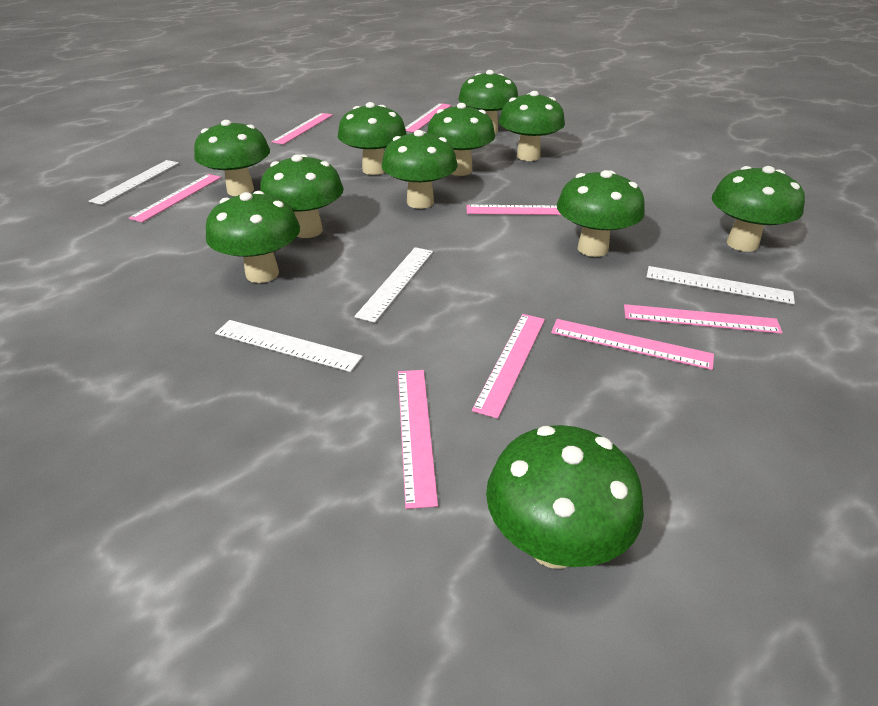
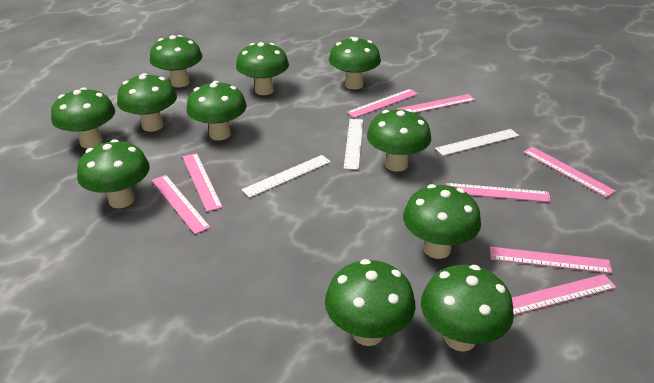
white ruler: [89,160,179,205] [215,320,363,372] [354,247,433,323] [647,266,795,304] = 4 -> [241,155,331,198] [344,119,363,170] [435,129,519,156] = 3

